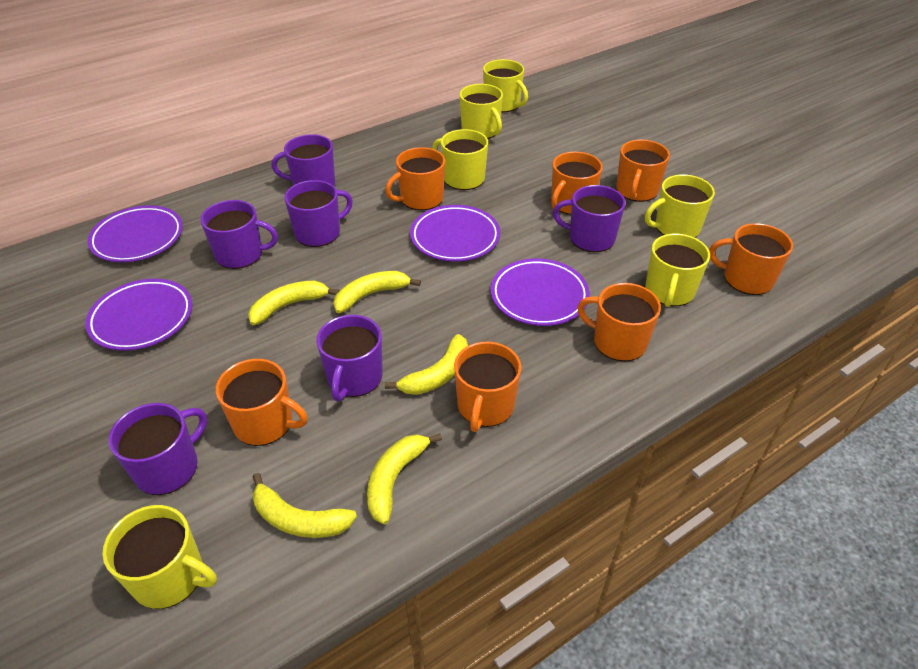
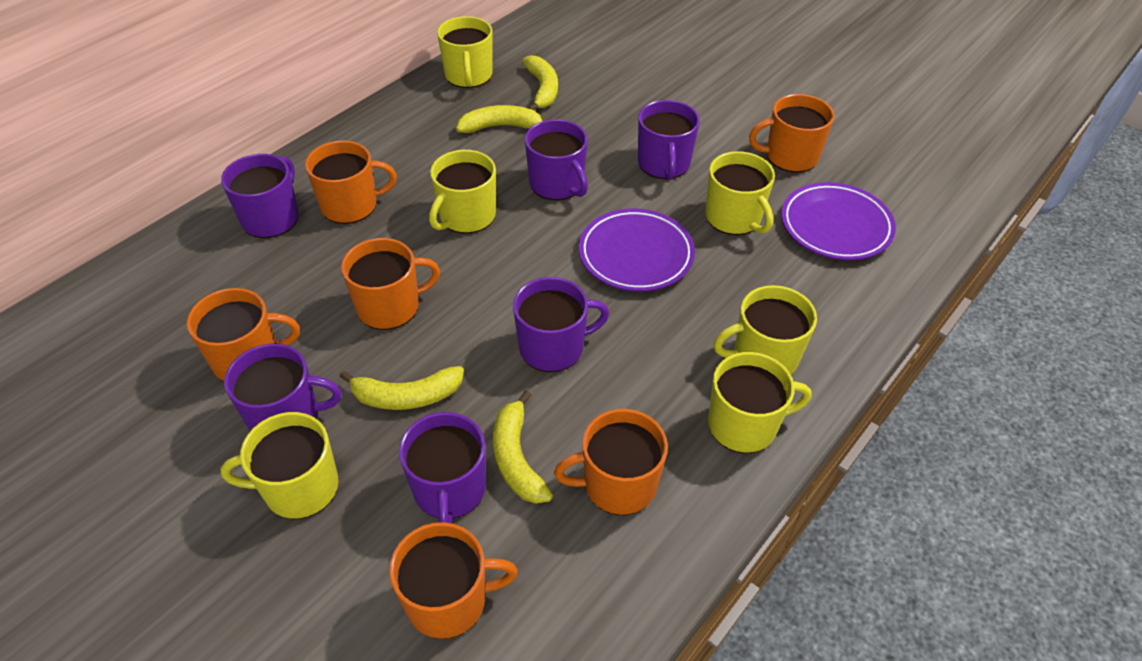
orange mug: [216,359,308,446] [385,147,445,211] [454,342,521,432] [551,152,603,215] [577,283,661,362] [616,140,670,202] [709,223,793,295] = 7 -> [187,288,300,381] [305,141,397,224] [341,238,440,330] [389,522,518,639] [554,409,668,515] [749,94,834,173] = 6
purple plate: [85,279,193,351] [88,205,183,262] [410,205,500,262] [491,258,590,326] = 4 -> [579,208,695,291] [781,182,896,260] = 2
yellow banana: [248,280,339,325] [253,473,357,538] [333,271,421,313] [367,433,442,524] [385,334,468,395] = 5 -> [339,366,464,410] [456,105,542,133] [493,390,553,504] [523,55,558,110] = 4

